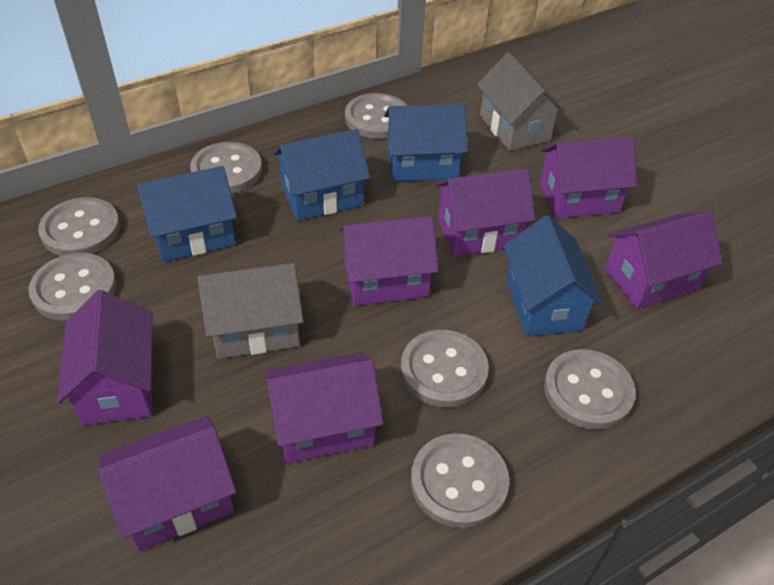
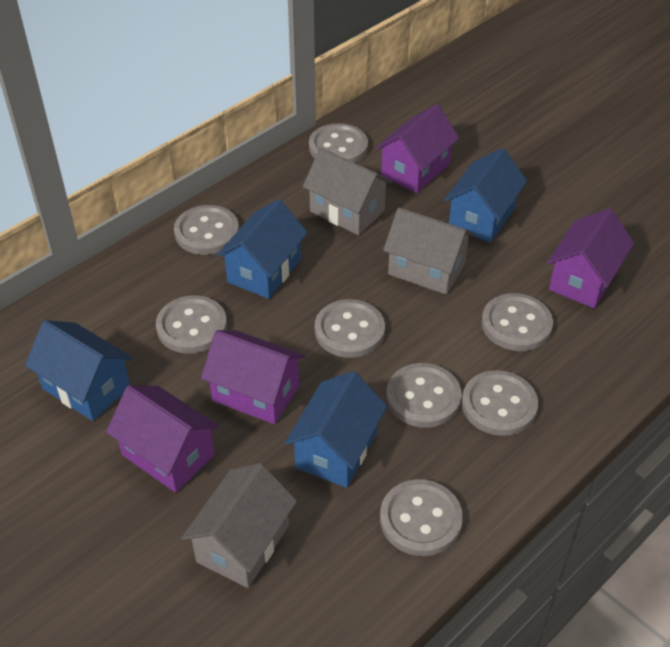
grey button: [28,253,116,321] [38,197,120,256] [190,142,262,194] [345,93,407,139] [401,330,489,407] [411,433,509,528] [544,349,636,430] = 7 -> [156,295,227,354] [174,205,239,255] [309,123,368,163] [315,299,385,358] [380,479,463,556] [387,363,462,428] [462,370,538,436] [482,293,553,351] = 8
grey house: [197,263,303,359] [477,52,565,151] = 2 -> [182,463,297,588] [303,148,393,235] [383,207,475,295] = 3
purple house: [57,290,153,425] [98,416,236,551] [264,352,383,464] [338,216,439,306] [435,168,535,256] [540,137,637,219] [605,211,723,309] = 7 -> [106,385,219,493] [201,330,305,424] [375,104,459,193] [547,208,634,308] = 4

